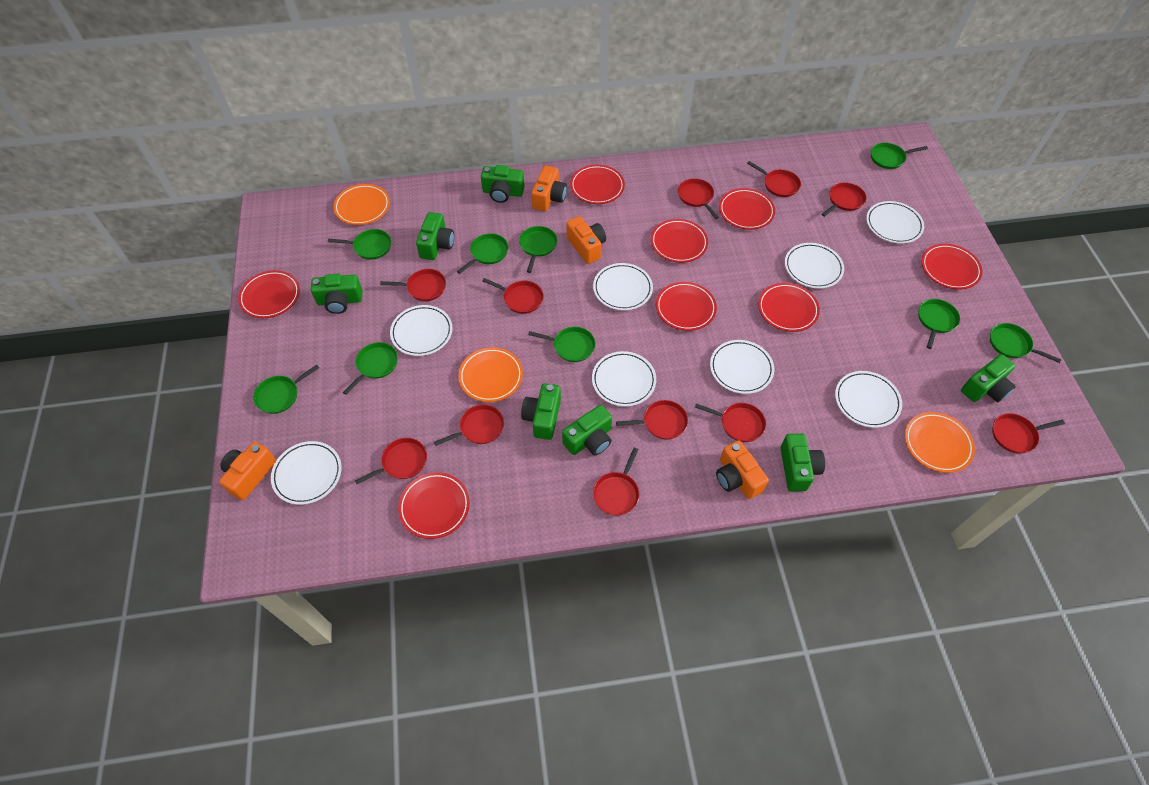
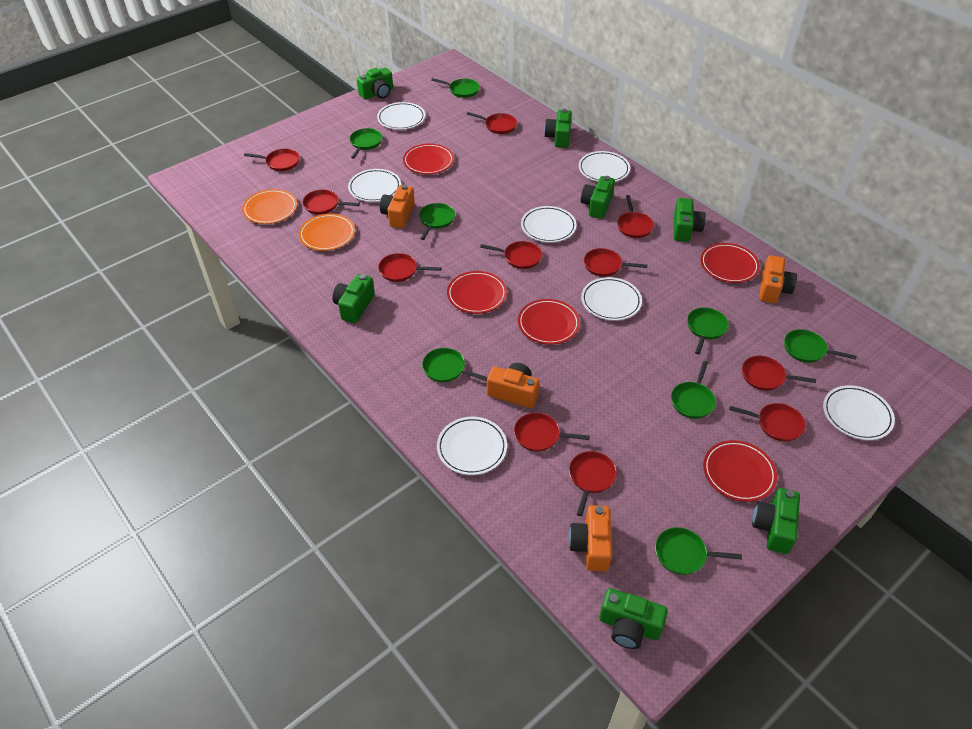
green pan: [253,365,319,414] [328,229,391,260] [343,342,398,395] [457,233,509,274] [519,226,557,273] [528,327,596,362] [871,142,928,169] [918,299,960,349] [990,323,1061,363] = 9 -> [350,128,382,159] [419,203,455,240] [422,348,487,382] [431,78,480,98] [655,527,742,575] [671,361,716,419] [687,307,729,354] [784,329,857,363] = 8
orange plate: [333,184,390,225] [458,347,523,402] [905,412,975,473] = 3 -> [242,189,297,224] [299,214,355,251] = 2
red plate: [238,270,300,318] [398,472,470,539] [570,165,625,204] [651,219,708,263] [656,282,717,331] [719,188,775,230] [758,283,820,332] [921,244,982,289] = 8 -> [403,143,454,174] [447,271,507,314] [518,299,580,345] [700,243,760,283] [703,440,777,502] = 5
white plate: [271,441,341,505] [390,305,452,356] [592,351,656,407] [593,263,653,310] [710,340,774,394] [785,243,844,288] [835,371,902,428] [866,201,924,244] = 8 -> [348,169,401,202] [377,102,425,130] [437,417,507,475] [521,206,577,243] [579,151,630,182] [581,277,642,321] [823,385,895,440] = 7

